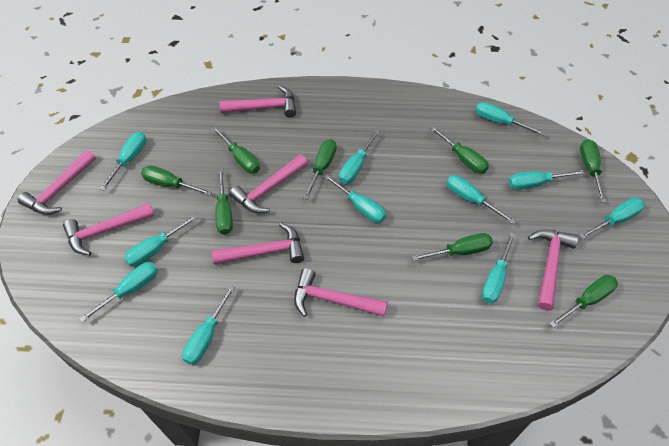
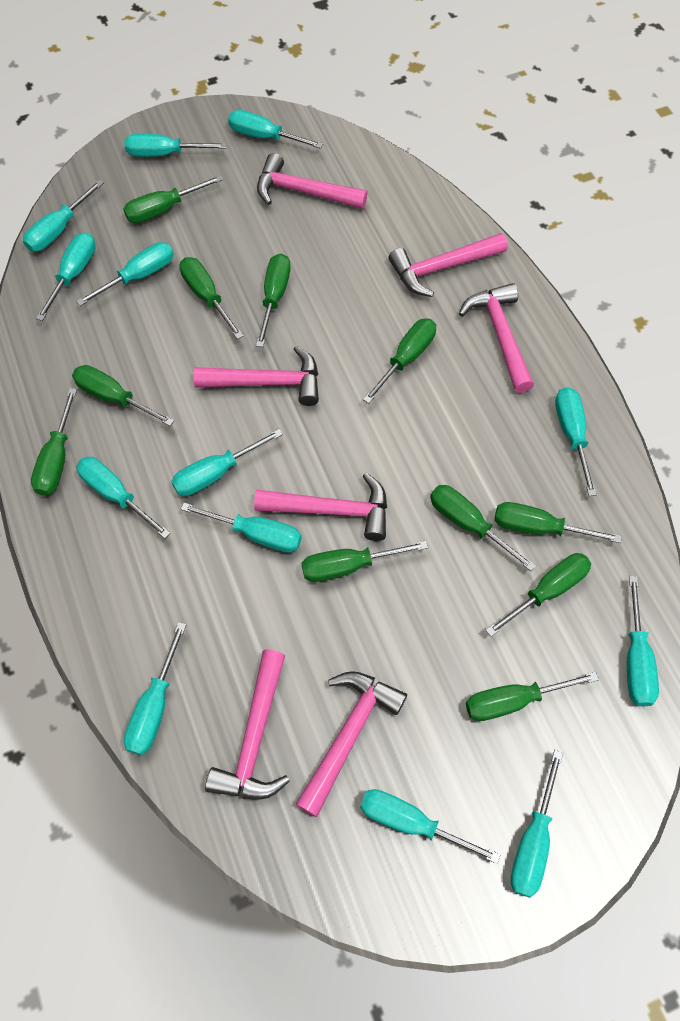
green screwdriver: [141,166,212,196] [212,126,260,174] [215,169,233,235] [303,139,336,200] [412,233,493,261] [430,126,489,174] [549,275,618,328] [580,139,606,202] = 8 -> [31,388,77,496] [72,365,174,426] [123,175,223,223] [179,257,243,339] [256,253,291,347] [302,541,428,582] [363,318,436,403] [430,485,536,571] [466,672,599,721] [485,553,591,637] [494,502,622,543] = 11
turquoise screwdriver: [79,262,158,323] [100,132,146,190] [124,214,198,267] [182,285,235,365] [324,174,386,223] [339,130,380,184] [446,175,516,224] [475,102,545,136] [482,233,516,303] [509,170,585,190] [579,198,645,239] = 11 -> [23,180,104,252] [36,232,96,321] [76,242,174,306] [76,457,171,539] [124,134,227,157] [124,622,186,755] [171,429,283,496] [181,503,302,552] [228,110,323,149] [360,789,500,864] [510,750,563,898] [555,387,597,496] [627,576,659,706] = 13

